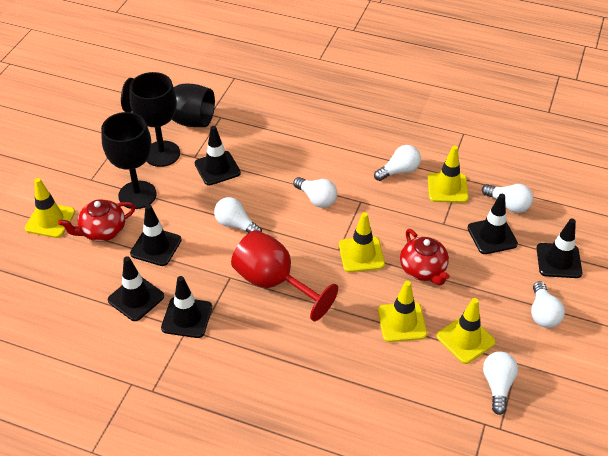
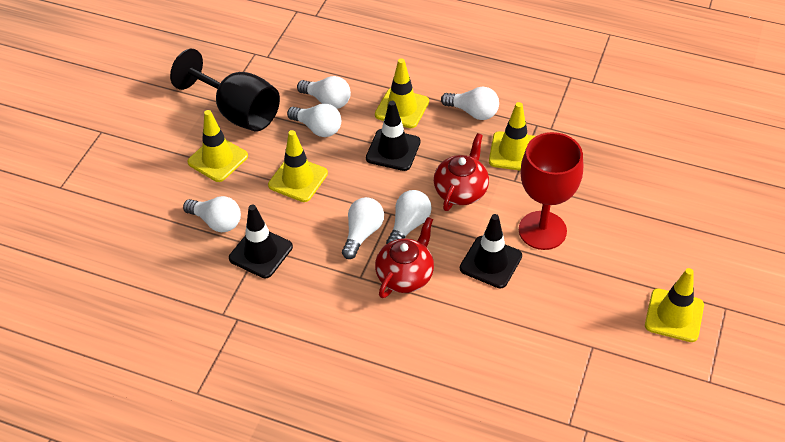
black goblet: [101,112,157,209] [121,78,215,127] [129,72,180,167] = 3 -> [170,49,280,132] = 1
black traffic cone: [108,256,164,321] [130,204,182,266] [161,276,212,338] [195,126,241,185] [468,194,518,254] [536,219,583,278] = 6 -> [229,205,293,278] [366,101,420,171] [460,214,522,288] = 3

